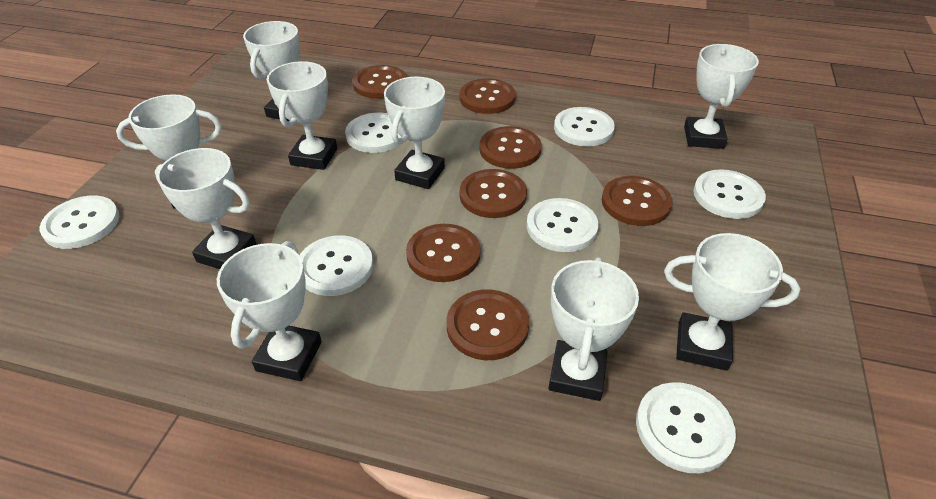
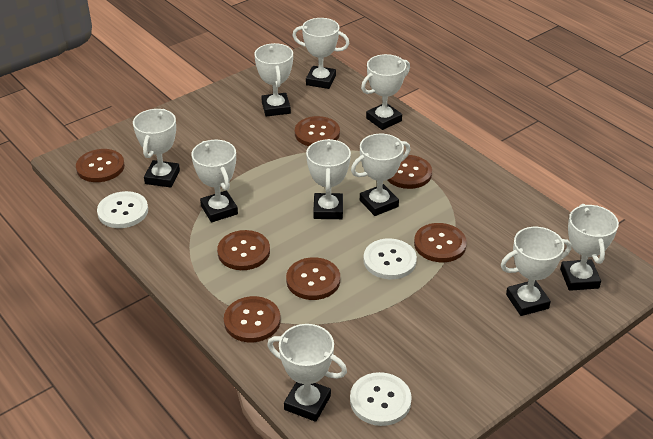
white button: [40,196,119,249] [299,236,373,296] [345,113,401,153] [527,198,599,252] [554,107,615,147] [636,382,736,473] [693,169,766,219] = 7 -> [97,191,148,228] [350,372,412,426] [363,238,417,279] = 3
white trophy: [116,94,222,209] [155,148,257,269] [217,241,322,381] [243,21,300,121] [266,61,337,170] [384,77,445,189] [549,258,639,401] [664,233,800,371] [684,44,759,149] = 9 -> [133,109,180,188] [191,140,238,222] [254,43,293,117] [267,324,347,422] [292,18,350,89] [306,139,351,219] [351,134,410,216] [361,54,410,130] [501,227,572,316] [560,204,619,291] = 10

